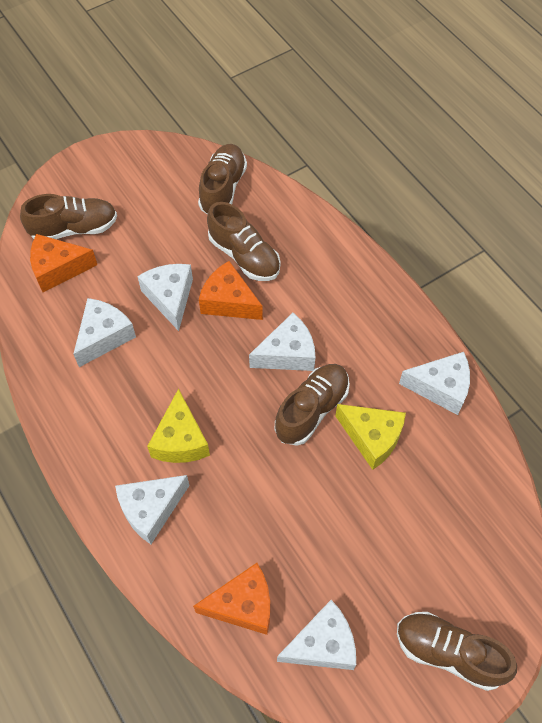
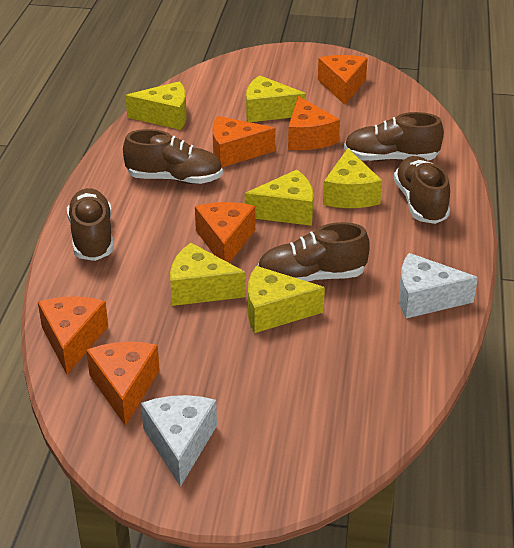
orange cheese: [30,234,97,292] [193,563,270,635] [199,261,263,320] = 3 -> [38,297,108,374] [86,342,160,426] [195,202,255,263] [212,116,275,167] [288,96,340,150] [318,55,368,105] = 6
white cheese: [73,298,136,367] [115,475,190,544] [137,264,193,331] [249,313,315,371] [277,600,356,670] [399,352,470,415] = 6 -> [141,395,217,487] [399,253,478,319] = 2
yellow cheese: [147,388,210,463] [335,404,406,470] = 2 -> [125,81,187,130] [170,243,246,306] [245,170,314,226] [246,75,306,122] [248,266,325,333] [323,148,382,208] = 6

